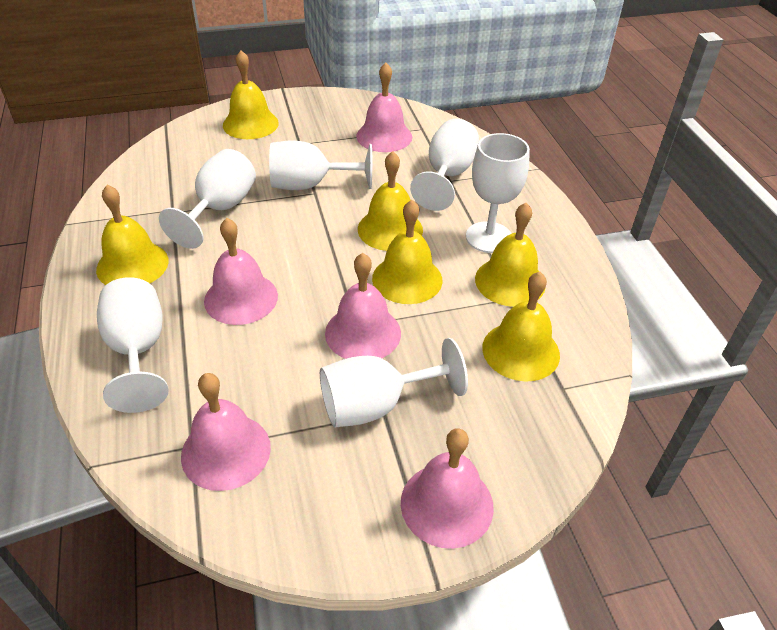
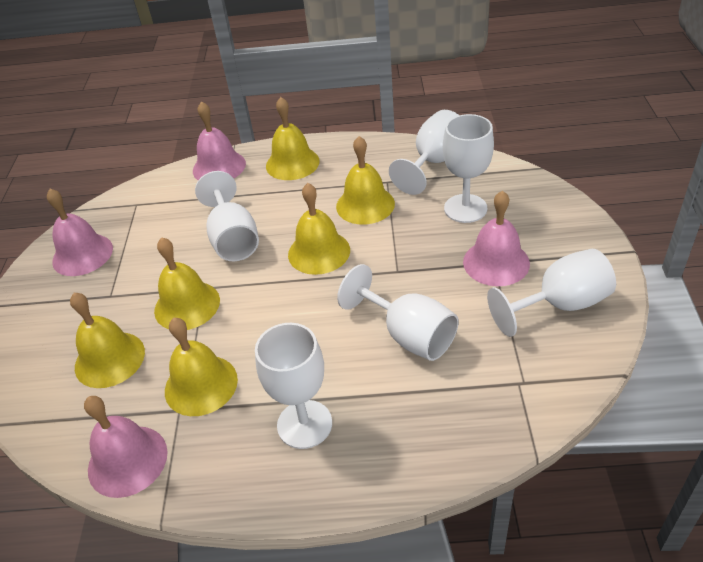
pink bell: [181,373,271,491] [204,218,278,325] [325,253,401,359] [356,63,412,152] [401,428,494,549] = 5 -> [47,189,113,276] [84,396,168,498] [193,101,246,180] [463,191,530,286] = 4

